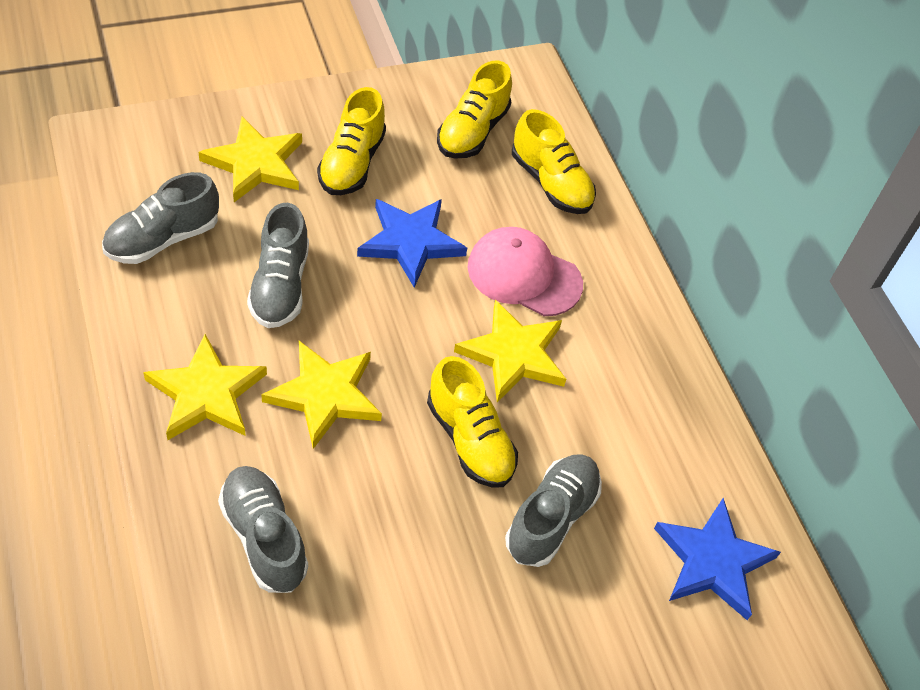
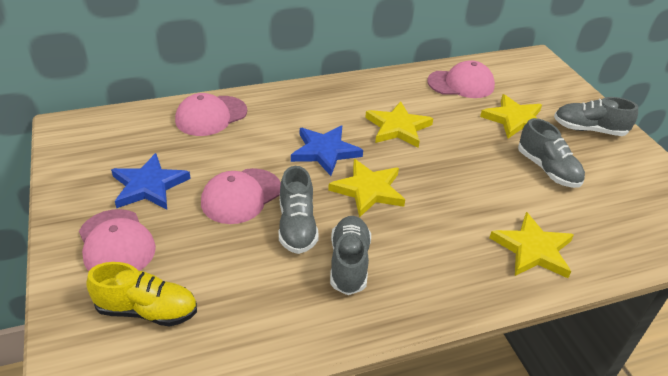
pink cap: [468,227,583,316] = 1 -> [79,209,156,271] [175,93,247,136] [201,168,281,224] [427,60,495,98] = 4
yellow shoe: [317,87,386,195] [427,356,518,488] [437,60,512,159] [512,109,596,214] = 4 -> [86,262,197,327] = 1

